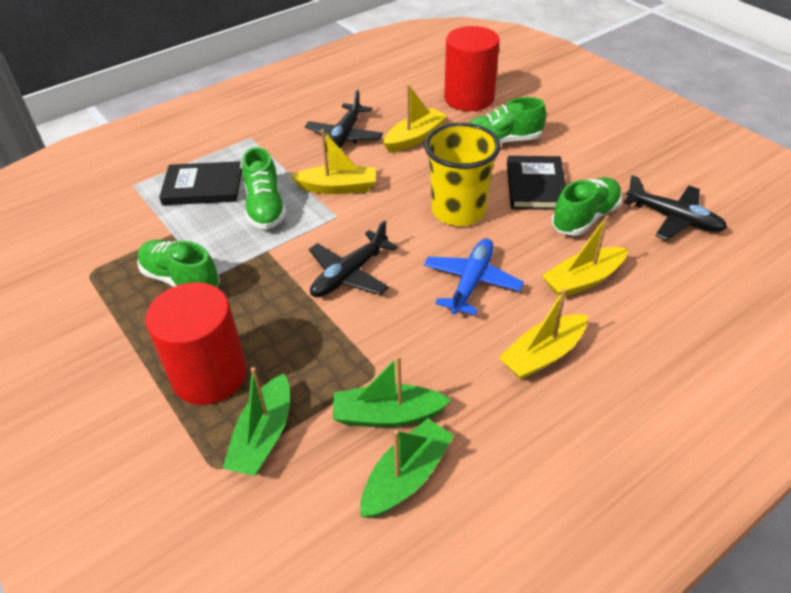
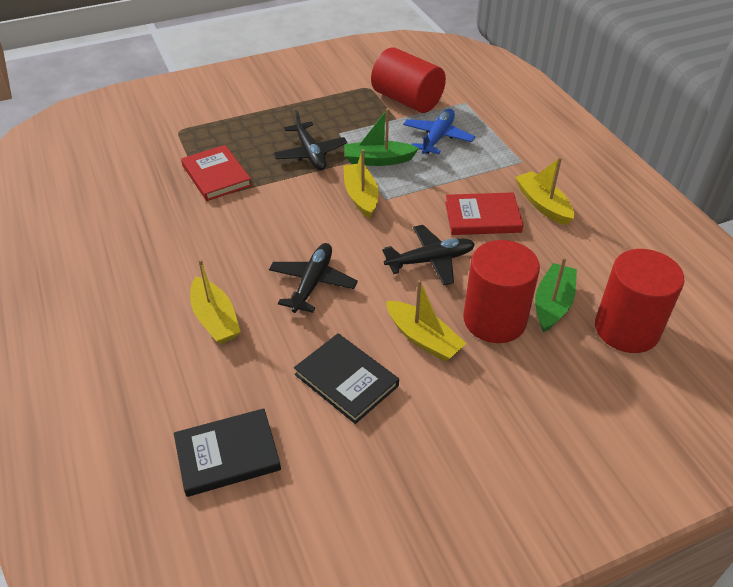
green boat: [223,367,290,476] [333,355,451,427] [360,418,454,518] = 3 -> [344,109,419,166] [535,257,577,333] = 2
green shoe: [137,240,220,287] [242,147,286,229] [469,97,546,143] [552,177,622,236] = 4 -> none = 0
red book: none = 0 -> [181,145,252,201] [445,192,523,235] = 2
red cylinder: [145,282,247,405] [444,26,500,111] = 2 -> [371,47,446,113] [463,240,540,343] [595,249,685,353] = 3
yellow cup: [424,123,501,226] = 1 -> none = 0

